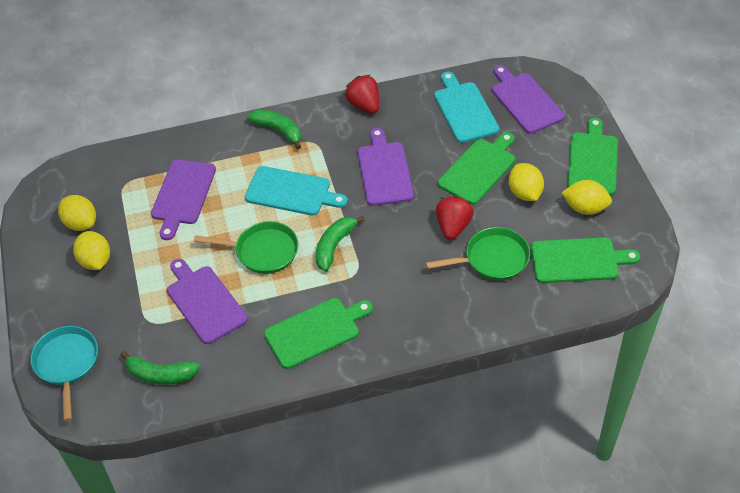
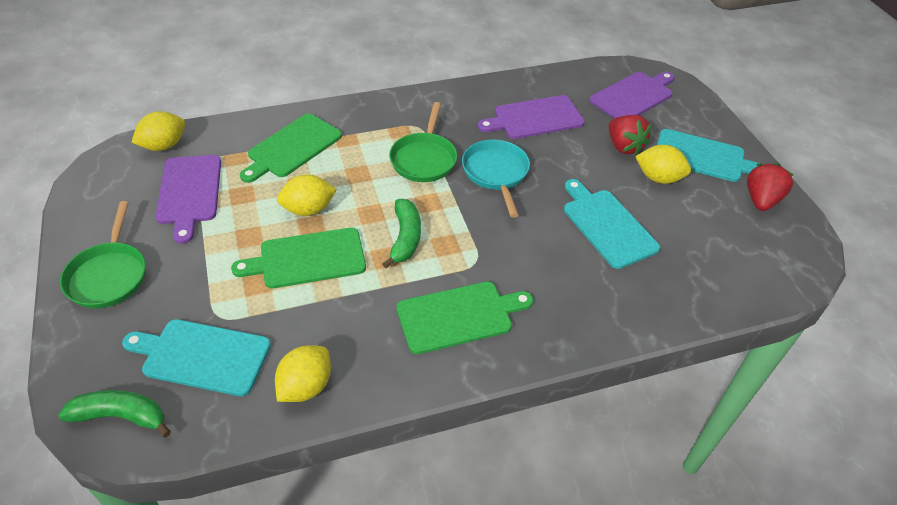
green banana: [121,351,200,385] [247,109,301,149] [316,216,365,271] = 3 -> [58,390,171,438] [382,199,421,268] = 2
green cutting board: [264,298,373,369] [438,132,515,205] [531,237,640,283] [567,118,618,195] = 4 -> [231,228,366,288] [240,114,342,183] [396,282,533,354] = 3
purple cutting board: [151,159,216,240] [167,259,248,344] [358,128,414,206] [492,65,565,134] = 4 -> [156,155,221,244] [478,95,585,139] [590,72,674,119] = 3
turquoise cutting board: [245,166,347,216] [434,72,499,143] = 2 -> [122,319,271,396] [564,179,660,269] [657,129,758,182] = 3

